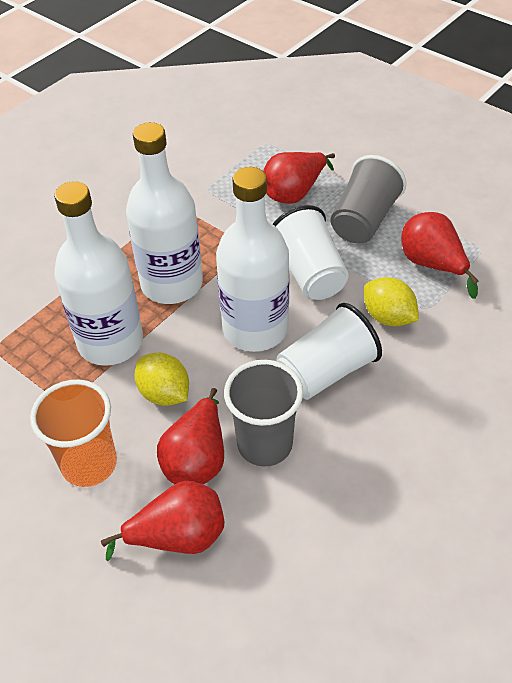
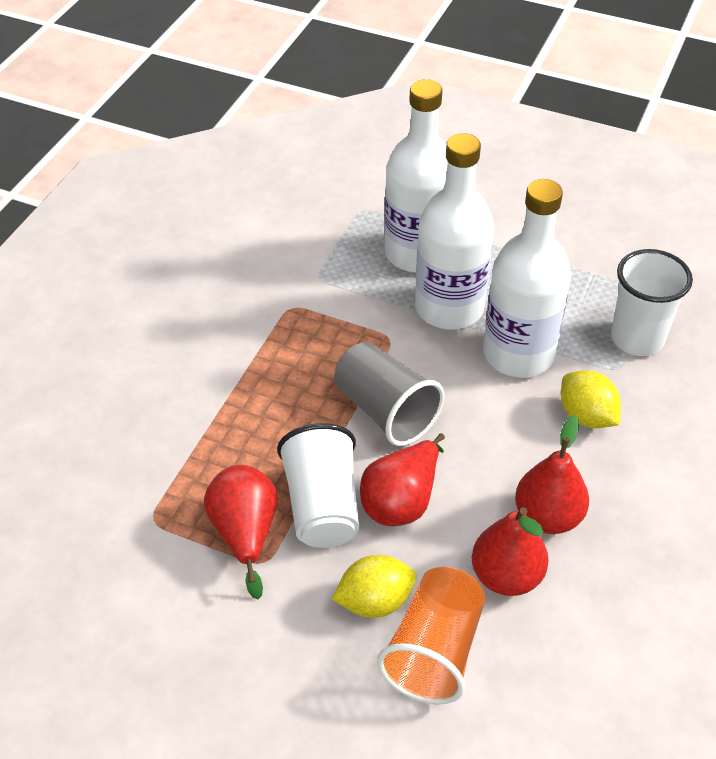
grey cup: [224,360,303,467] [331,155,407,243] = 2 -> [334,342,444,446] = 1

